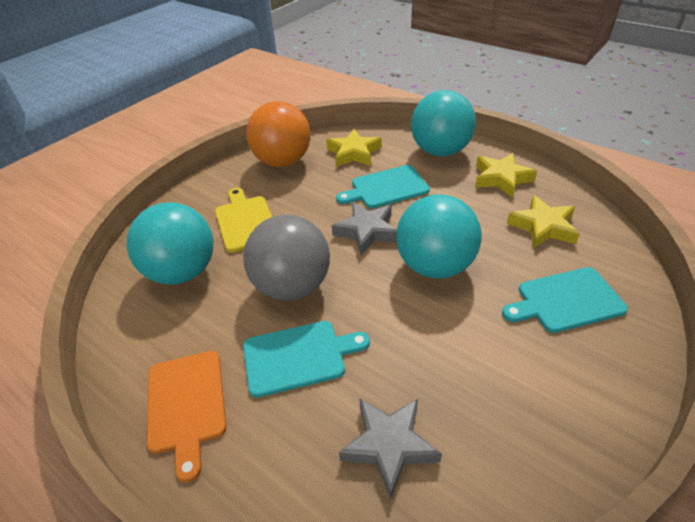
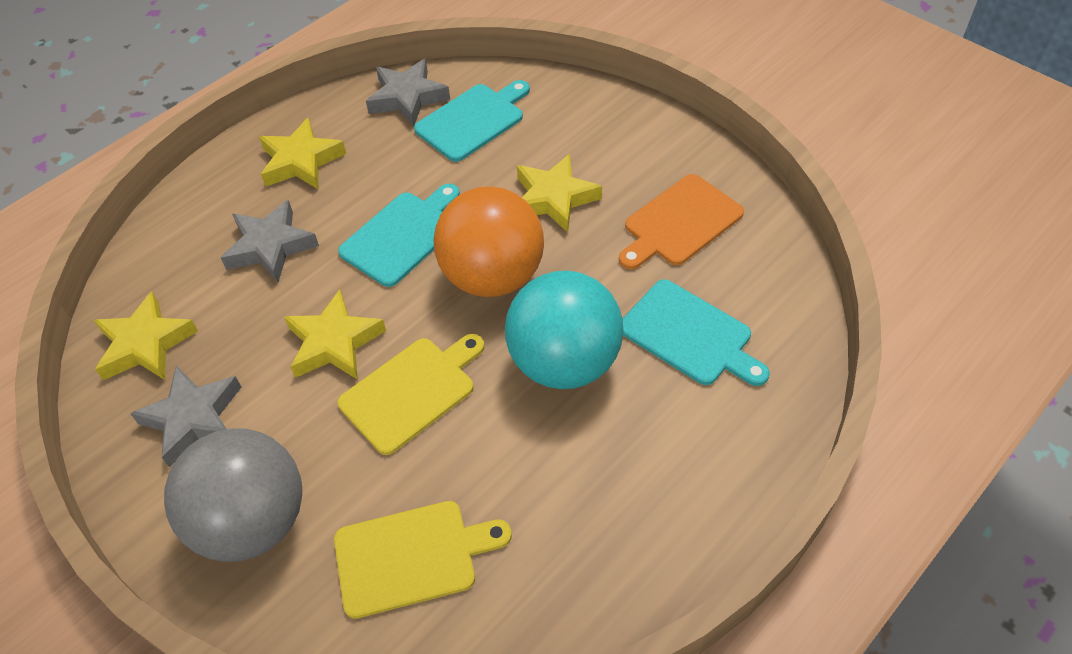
grey star: [332,202,397,255] [339,398,442,499] = 2 -> [130,365,241,467] [221,200,319,282] [366,59,450,126] = 3
turquoise ball: [127,202,214,285] [396,194,482,279] [411,90,476,156] = 3 -> [505,271,624,389] = 1
yellow cutting board: [215,188,272,253] = 1 -> [334,501,512,619] [338,334,485,455] = 2
yellow star: [326,129,381,167] [475,153,537,198] [507,195,580,249] = 3 -> [94,291,198,380] [259,117,346,189] [284,289,386,380] [517,154,602,233] = 4

